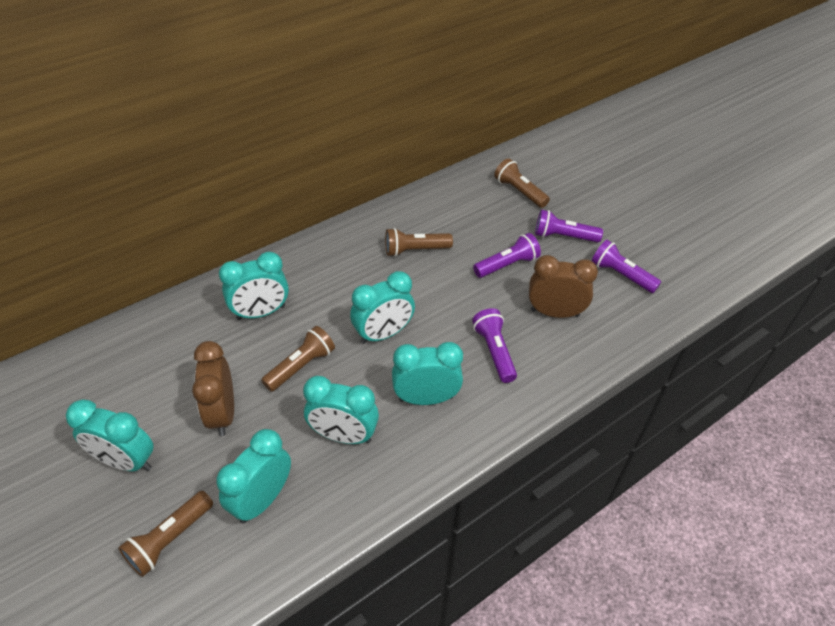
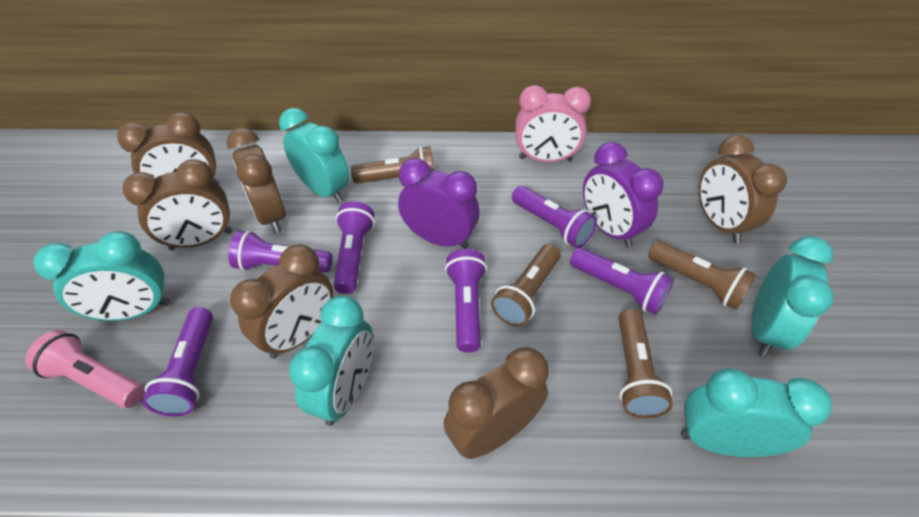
brown clock: [192,341,234,436] [529,255,598,318] = 2 -> [117,112,219,184] [123,159,233,250] [226,128,286,233] [230,244,333,359] [444,347,549,459] [699,135,787,243] = 6
pink clock: none = 0 -> [515,85,591,162] = 1
pink flashlight: none = 0 -> [25,330,144,408] = 1
purple clock: none = 0 -> [398,158,480,249] [583,142,663,248] = 2
purple flashlight: [472,308,517,383] [473,233,541,278] [535,210,603,242] [592,240,661,293] = 4 -> [142,307,213,416] [228,230,333,273] [334,201,375,294] [445,249,487,353] [512,186,597,248] [570,247,674,315] = 6
turquoise clock: [66,399,154,472] [217,429,291,523] [219,252,289,320] [303,376,379,444] [350,271,415,344] [392,342,463,405] = 6 -> [34,231,171,321] [279,108,350,203] [289,295,373,426] [681,368,832,457] [752,236,834,357] = 5

